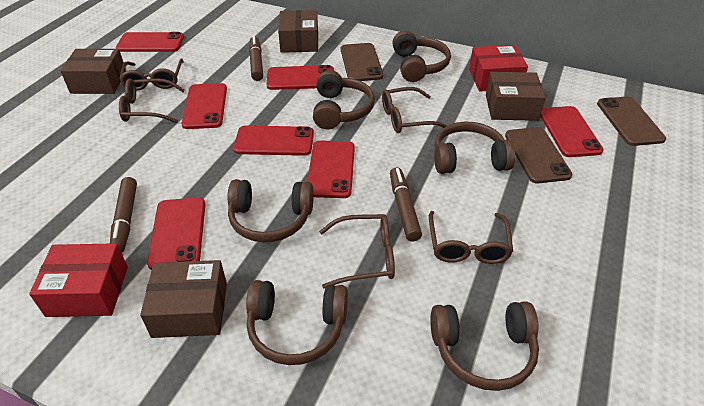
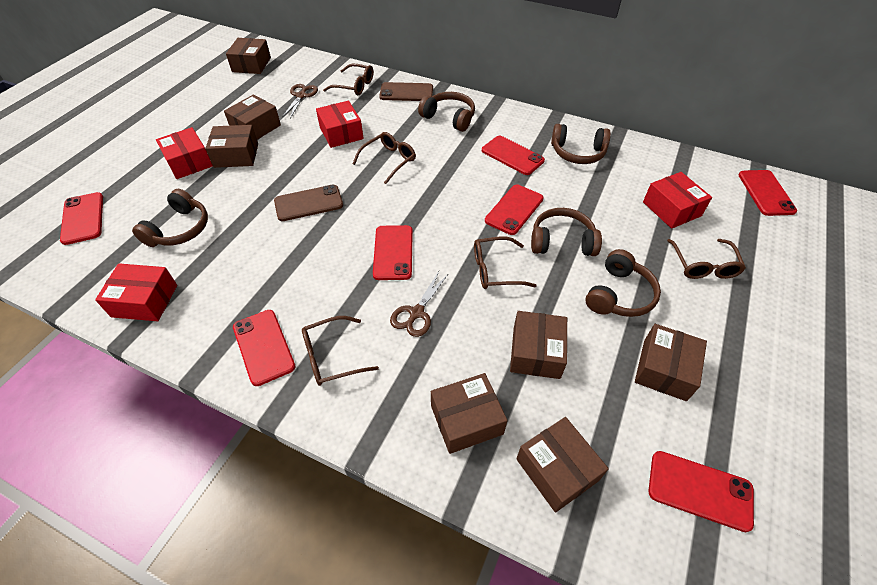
brown box: [60,49,126,94] [140,260,227,338] [278,10,318,53] [486,72,546,121] = 4 -> [205,125,258,168] [224,95,281,140] [226,38,271,74] [431,373,508,454] [510,311,567,379] [516,417,609,513] [635,324,707,401] = 7
brown headphones: [228,179,314,242] [246,280,348,365] [313,70,375,130] [392,31,451,82] [430,302,539,391] [434,122,516,174] = 6 -> [132,189,208,247] [418,92,475,132] [531,208,602,256] [551,124,611,164] [585,249,661,317] = 5
brown marker: [110,177,137,253] [249,36,263,81] [390,167,422,241] = 3 -> none = 0
brown phone: [341,43,383,81] [505,127,572,184] [597,96,666,146] = 3 -> [274,185,343,221] [379,82,433,101] = 2
brown scissors: none = 0 -> [282,84,318,119] [390,271,449,337] = 2
red box: [29,243,128,317] [469,45,528,91] = 2 -> [95,263,177,321] [156,127,213,179] [316,101,364,148] [643,172,712,229] = 4

